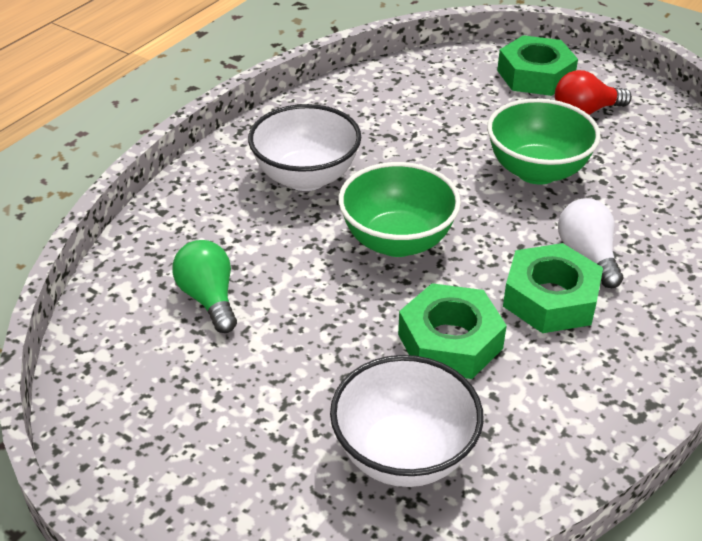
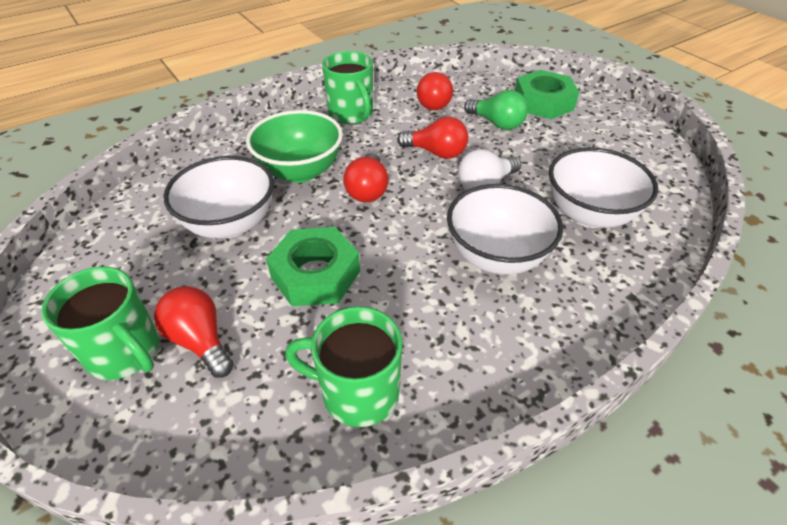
green bowl: [338,162,461,257] [487,98,601,185] = 2 -> [246,110,343,183] = 1
green mug: none = 0 -> [41,267,159,380] [285,306,403,427] [322,51,373,124] = 3
green nut: [398,283,507,379] [497,35,578,96] [503,243,603,333] = 3 -> [266,227,360,307] [515,70,579,119] = 2
red light bulb: [555,70,632,115] = 1 -> [154,286,234,378] [343,153,389,202] [397,117,468,159] [416,72,453,110] = 4
white bowl: [248,104,361,191] [330,355,484,487] = 2 -> [163,156,274,238] [447,184,563,274] [549,147,658,228] = 3

